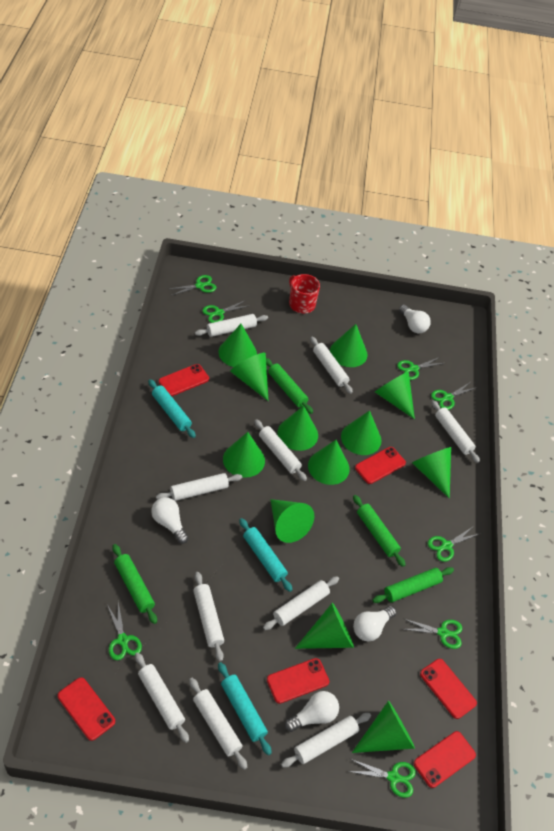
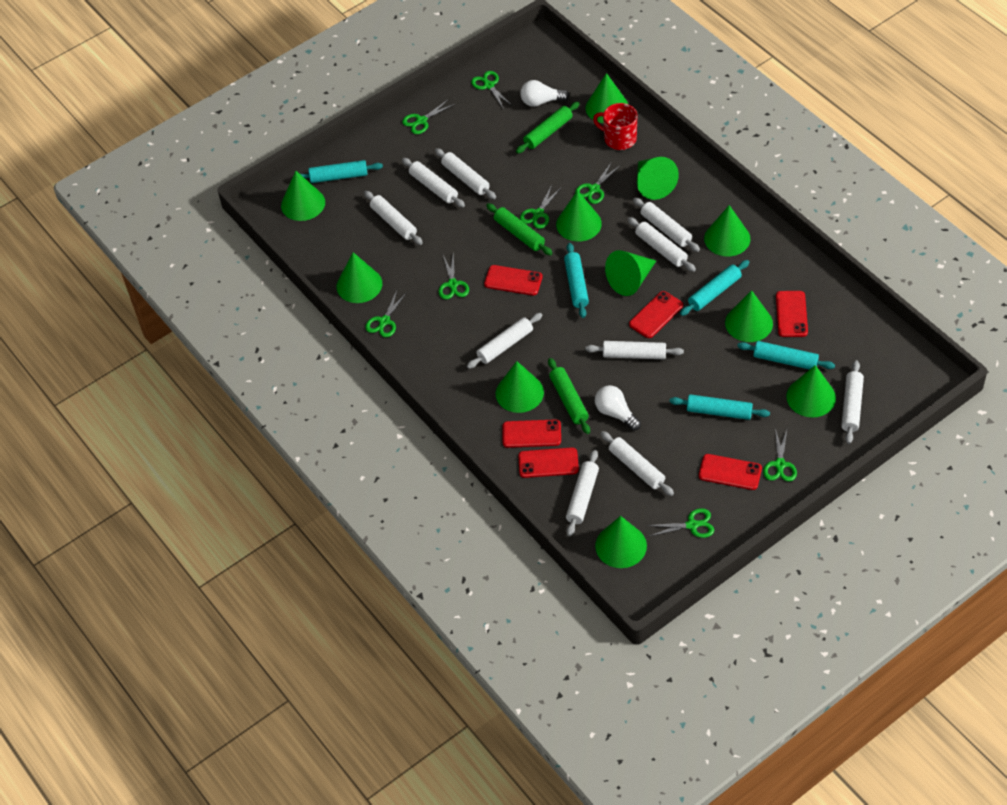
green cone: [218,324,257,367] [223,432,265,478] [230,353,269,401] [270,499,314,543] [277,406,318,451] [295,603,354,649] [308,440,350,485] [330,324,367,367] [341,410,381,455] [352,701,415,753] [375,371,415,419] [412,447,451,498] = 12 -> [281,171,325,221] [337,252,382,303] [496,361,544,413] [556,190,602,242] [586,73,628,123] [595,516,647,568] [605,250,656,296] [637,157,679,200] [704,205,750,256] [725,290,773,342] [786,365,836,418] = 11
green rolling pin: [112,544,157,624] [266,358,313,414] [353,495,406,567] [372,567,454,603] = 4 -> [486,203,553,255] [516,102,580,154] [548,358,590,434] = 3
turquoise rolling pin: [148,379,196,438] [218,662,272,755] [239,518,292,592] = 3 -> [300,160,383,183] [564,243,589,318] [670,394,770,420] [680,260,749,316] [737,341,835,370] = 5
white light bulb: [151,497,189,544] [285,691,339,732] [353,606,396,642] [399,305,431,333] = 4 -> [520,80,569,107] [595,385,641,431] = 2

